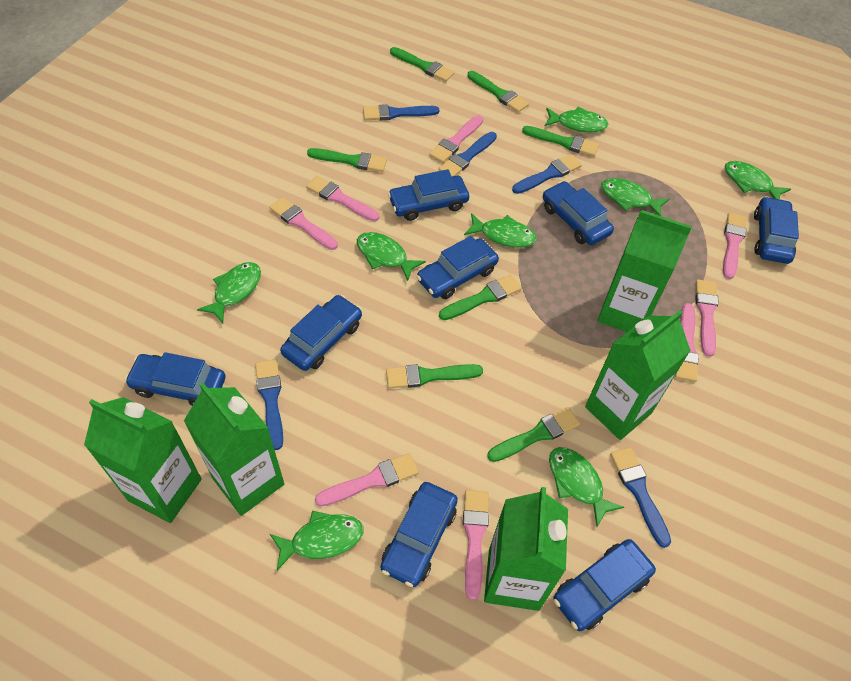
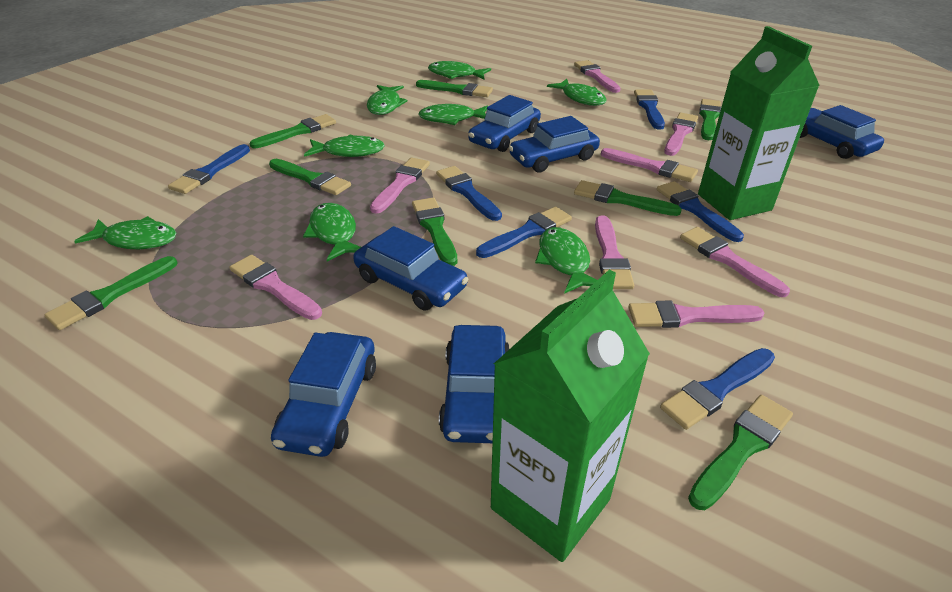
blue brush: [255,359,283,450] [363,104,439,120] [438,132,497,176] [512,154,582,194] [610,447,671,548] = 5 -> [168,144,250,194] [436,166,502,221] [476,207,572,258] [634,90,665,130] [657,181,744,242] [660,348,775,430] = 6
blue car: [125,352,226,406] [280,295,362,371] [381,482,458,587] [388,169,469,221] [417,236,499,299] [543,181,614,245] [553,539,656,631] [754,196,799,264] = 8 -> [271,332,376,457] [353,226,468,311] [439,325,509,443] [468,95,541,152] [509,116,600,172] [800,105,884,159] = 6
green brush: [307,148,387,172] [386,364,483,388] [390,47,454,82] [439,274,522,320] [467,71,529,112] [487,407,580,462] [522,126,599,157] = 7 -> [44,256,178,330] [250,114,336,149] [269,159,351,195] [412,198,457,266] [416,80,493,97] [574,180,682,216] [688,395,793,510] [699,99,721,140] = 8
green carton: [84,397,202,523] [184,382,284,516] [484,487,568,611] [585,310,691,440] [598,210,692,332] = 5 -> [491,269,650,562] [698,26,820,220] = 2

